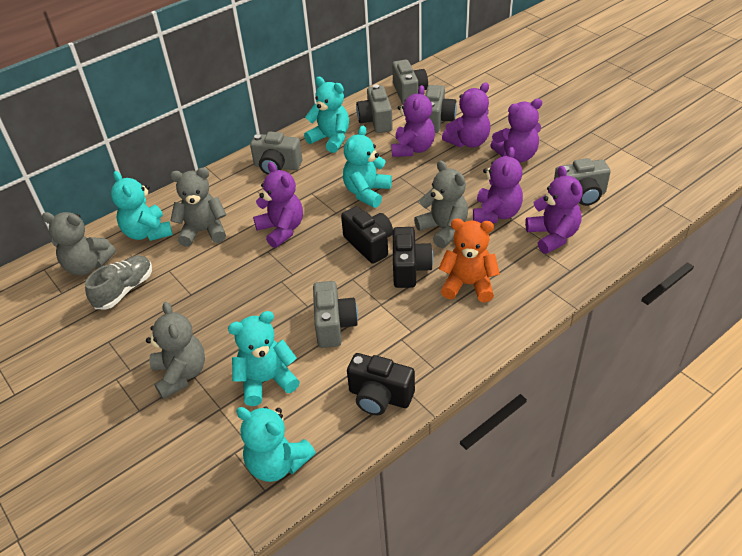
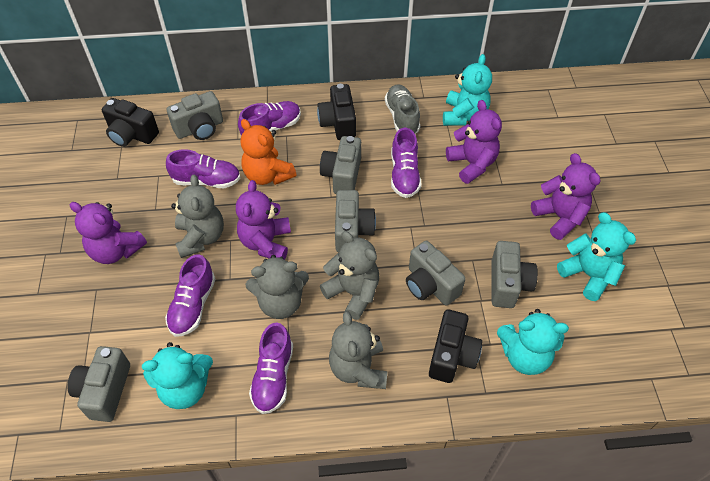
purple shoe: none = 0 -> [165,254,216,337] [166,149,240,188] [238,101,301,136] [249,323,293,414] [391,128,421,198] = 5
purple teddy bear: [253,162,303,248] [391,85,435,157] [442,83,490,148] [473,147,523,223] [490,99,542,162] [525,166,583,254] = 6 -> [70,202,147,264] [236,180,291,260] [446,100,502,184] [531,153,600,240] = 4
turquoise teddy bear: [111,171,173,241] [228,311,300,406] [236,407,316,482] [304,77,349,153] [343,126,392,208] = 5 -> [142,342,213,409] [443,54,492,126] [497,309,569,375] [557,212,636,301] = 4

